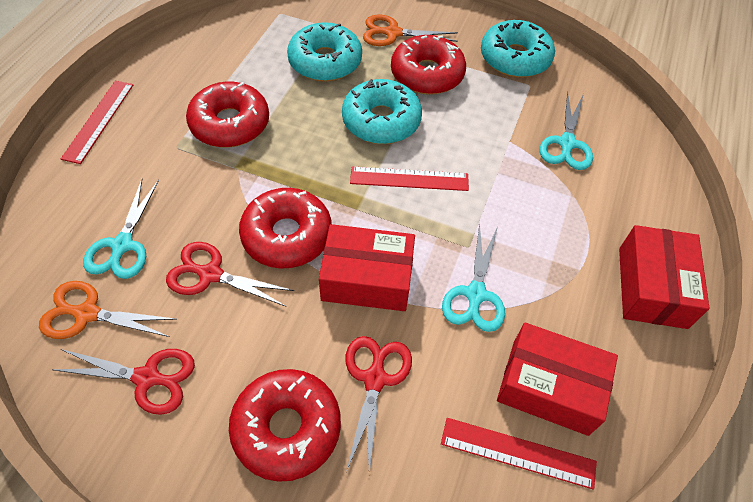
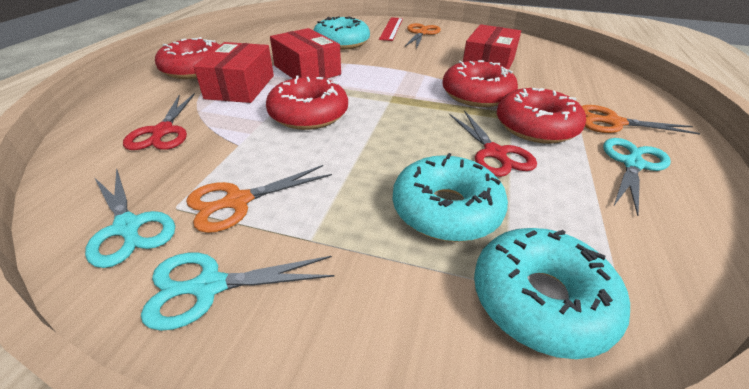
orange scissors: [39,281,176,339] [363,15,458,46] = 2 -> [186,165,332,233] [405,23,441,49] [582,105,701,135] = 3
red ruler: [61,81,133,164] [350,166,469,191] [441,418,597,490] = 3 -> [379,17,403,41] = 1
red scissors: [51,349,195,415] [166,242,294,307] [345,336,412,475] = 3 -> [123,93,195,150] [449,110,537,177] = 2

